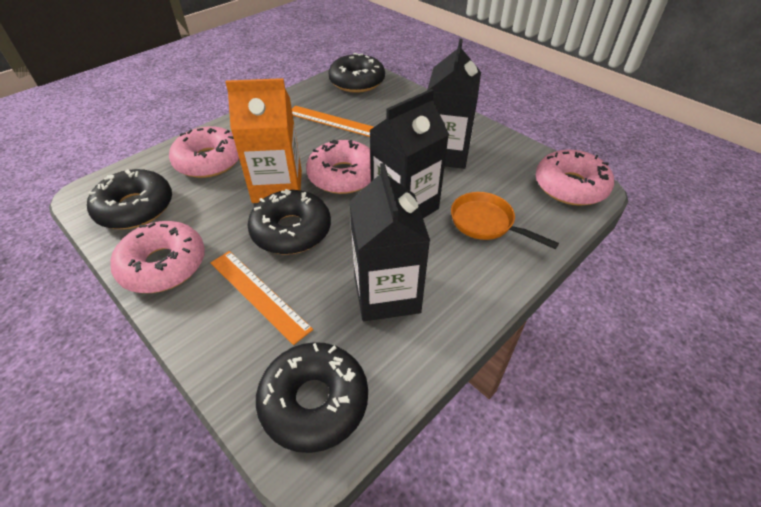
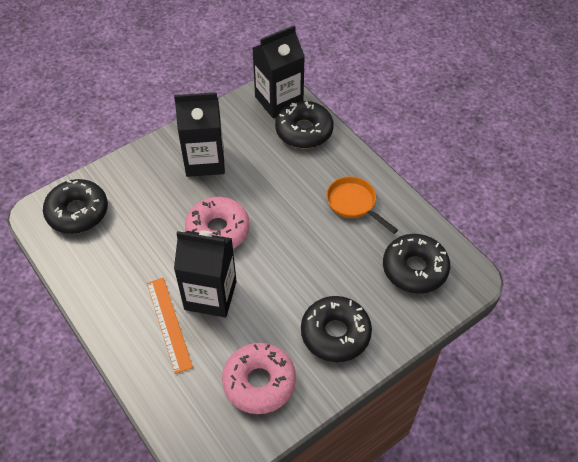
orange carton: [225,78,302,203] = 1 -> none = 0
orange ruler: [211,251,313,345] [292,106,373,137] = 2 -> [147,278,193,374] = 1
pink donut: [110,221,205,293] [169,126,239,178] [306,139,371,194] [536,150,614,206] = 4 -> [185,197,250,249] [222,343,296,414] = 2

